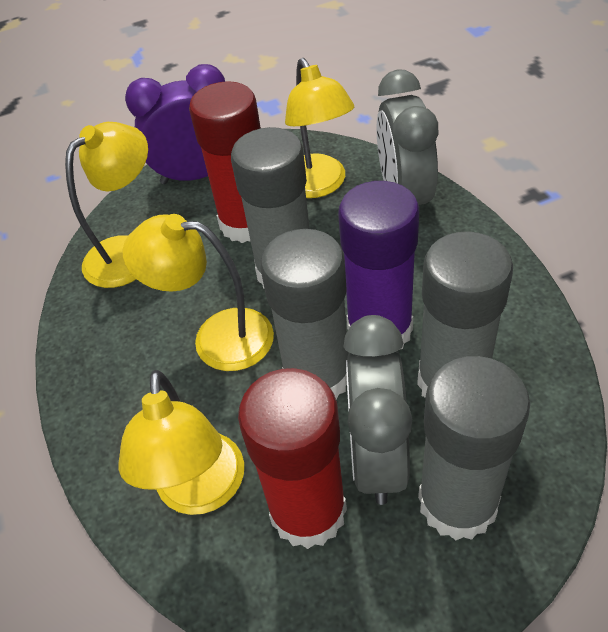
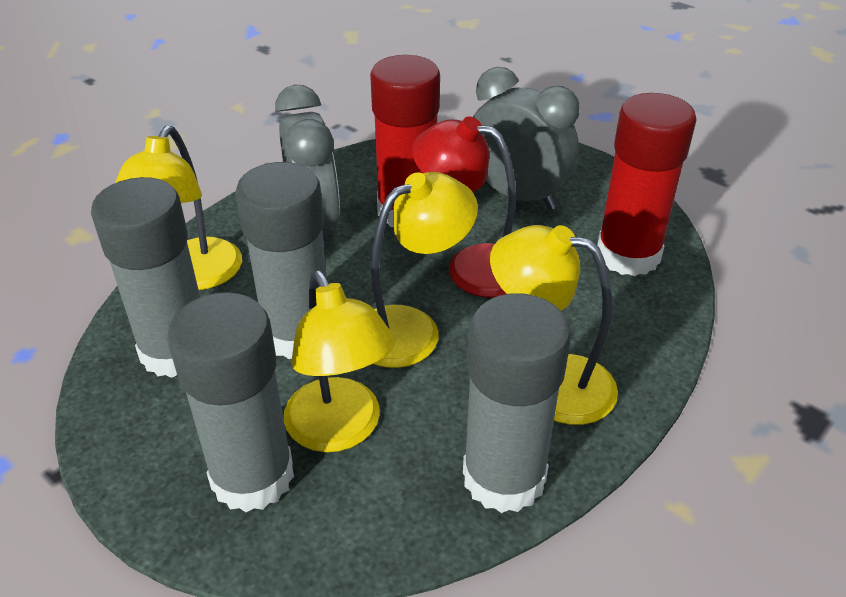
purple clock: [125,64,225,184] = 1 -> none = 0
purple glue stick: [338,181,419,349] = 1 -> none = 0
red lamp: none = 0 -> [412,116,516,297] = 1

